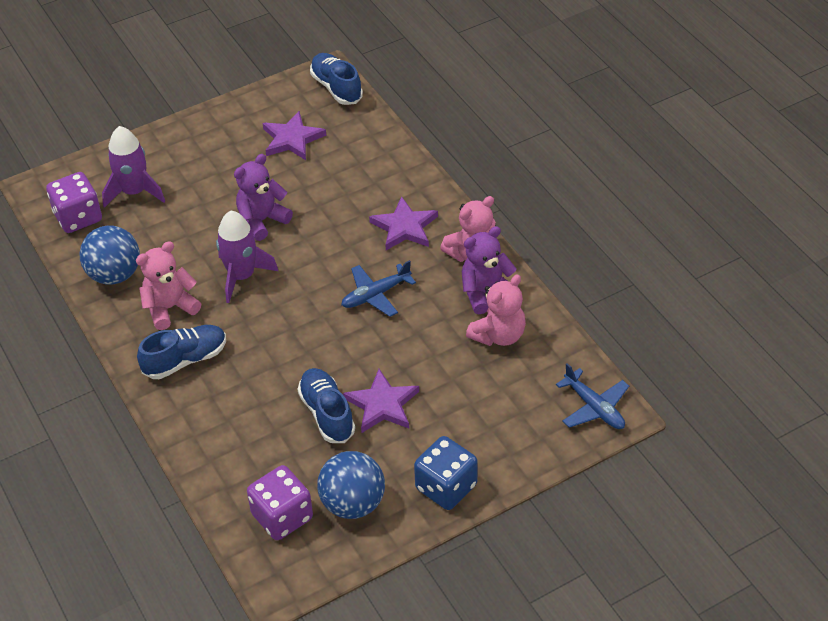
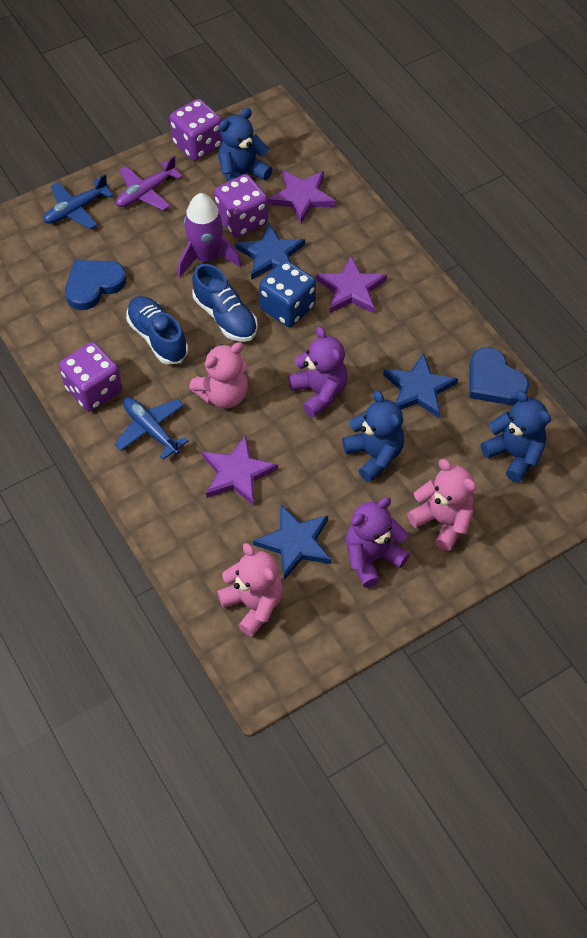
blue ball: [80,225,140,285] [317,451,385,519] = 2 -> none = 0
blue heart: none = 0 -> [65,260,126,310] [469,347,529,405] = 2
blue shoe: [137,325,226,379] [298,368,355,443] [310,53,363,105] = 3 -> [126,296,188,365] [192,264,258,342] = 2
blue star: none = 0 -> [235,223,305,280] [253,505,331,580] [383,352,458,418] = 3
blue teddy bear: none = 0 -> [218,108,272,181] [342,390,404,482] [481,390,551,482] = 3
purple dice: [46,172,102,233] [247,465,313,540] = 2 -> [59,342,122,411] [170,99,223,161] [214,174,268,238] = 3
purple plane: none = 0 -> [116,156,183,211] = 1
purple rocket: [102,126,165,208] [216,211,278,303] = 2 -> [178,193,241,278] = 1

